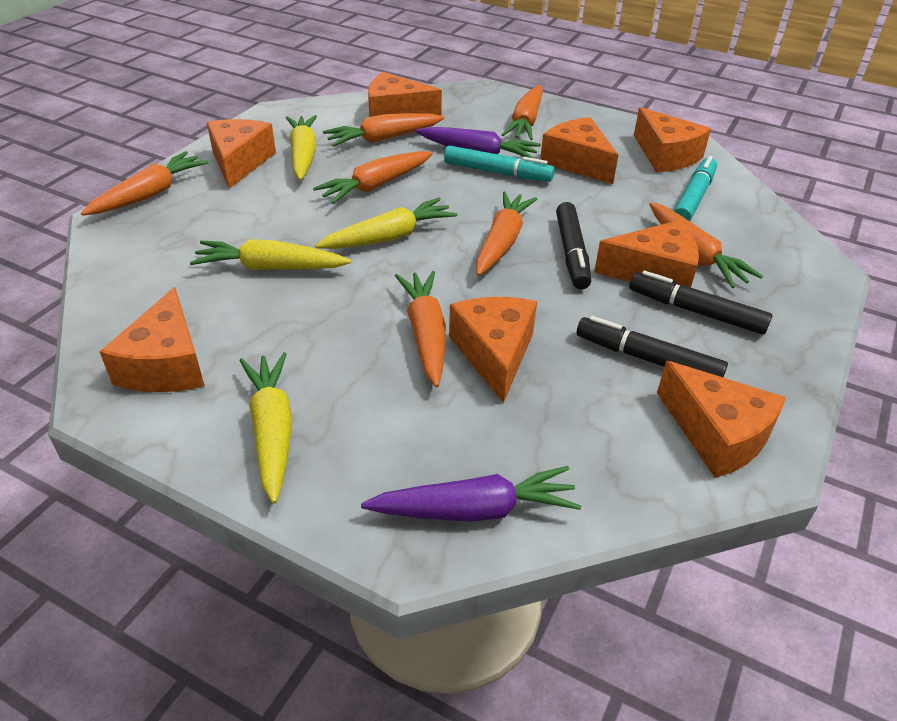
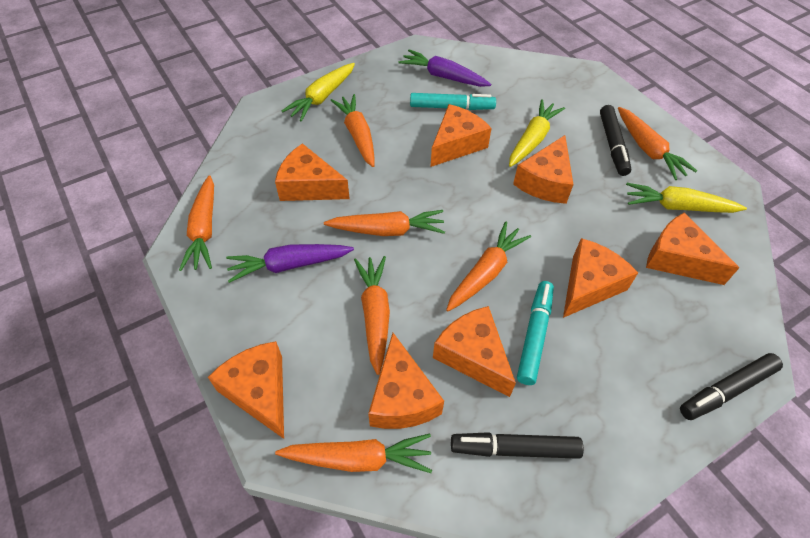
yellow carrot: [190,239,351,270] [240,352,292,504] [286,115,317,180] [315,198,458,249] = 4 -> [281,63,355,122] [509,99,565,167] [626,183,747,213] = 3

